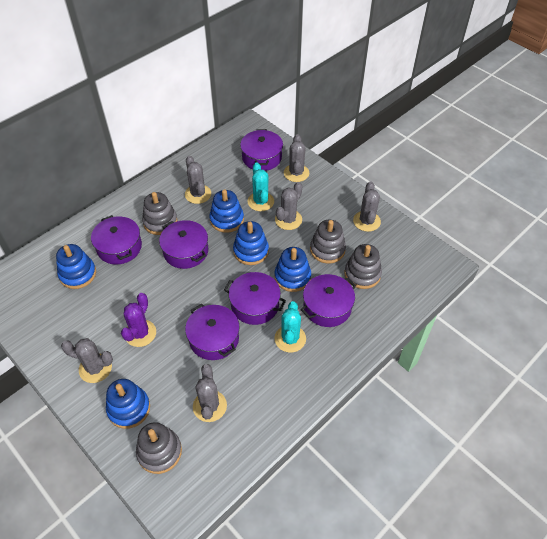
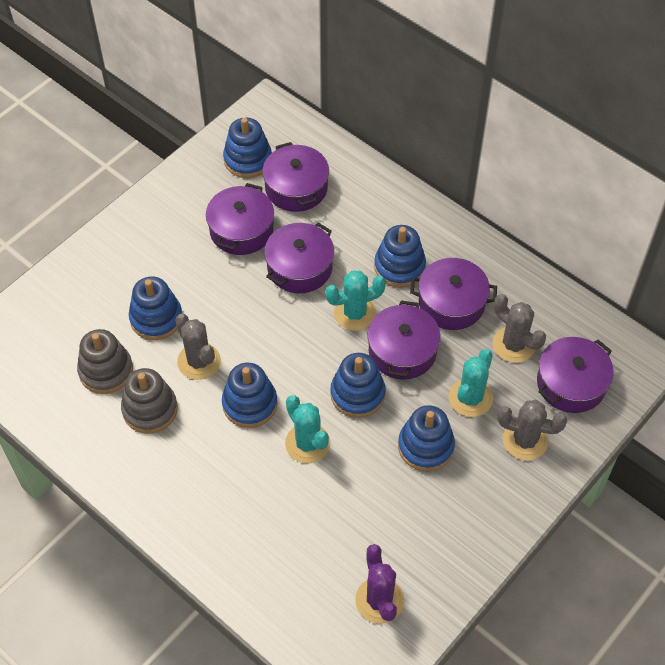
blue stacking toy: [56,244,96,289] [106,379,150,429] [209,190,244,233] [233,221,269,265] [275,247,311,292] = 5 -> [129,276,182,340] [222,363,277,428] [223,118,272,178] [330,353,386,418] [374,225,426,288] [398,405,455,471] = 6
grey cactus: [61,338,113,383] [185,156,211,204] [193,364,227,422] [275,182,302,230] [284,134,309,182] [353,181,381,232] = 6 -> [175,314,221,380] [493,294,546,363] [497,400,567,460] = 3
grey stacking toy: [136,422,182,474] [142,192,178,235] [310,220,346,264] [345,244,382,289] = 4 -> [77,329,133,394] [121,368,178,433] = 2
turquoise cactus: [248,163,274,211] [275,301,306,353] = 2 -> [285,395,331,463] [325,271,386,331] [449,349,493,417] = 3

